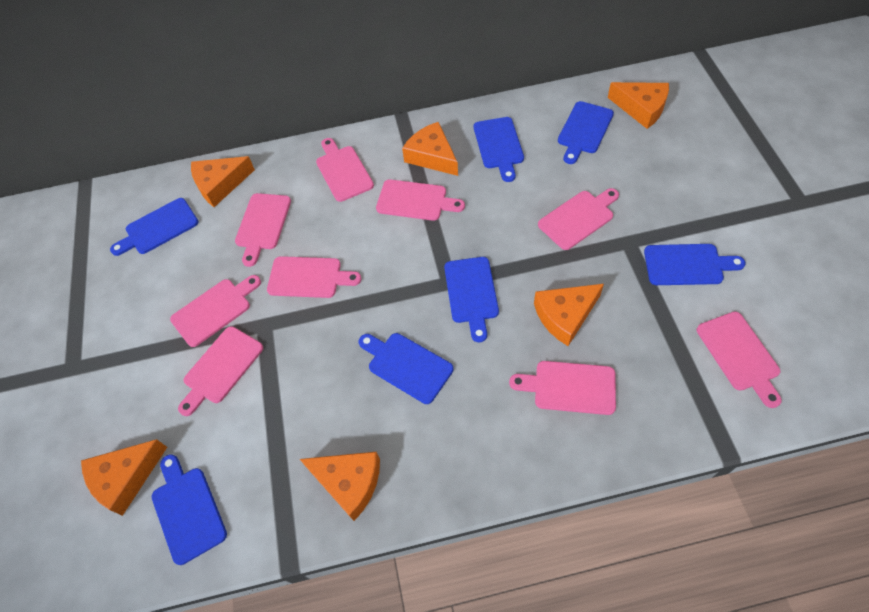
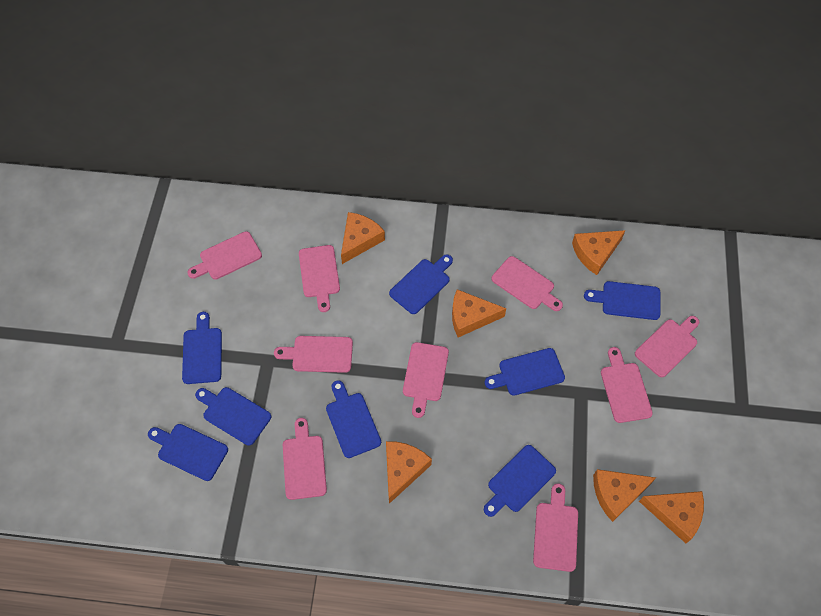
blue cutting board: [110,198,199,256] [152,454,227,565] [358,333,453,404] [444,257,499,342] [474,117,524,182] [558,101,614,164] [644,244,745,285] = 7 -> [148,424,228,481] [182,312,222,384] [195,387,271,446] [326,380,381,458] [389,254,453,314] [484,348,565,396] [484,445,556,517] [584,281,660,320] = 8

